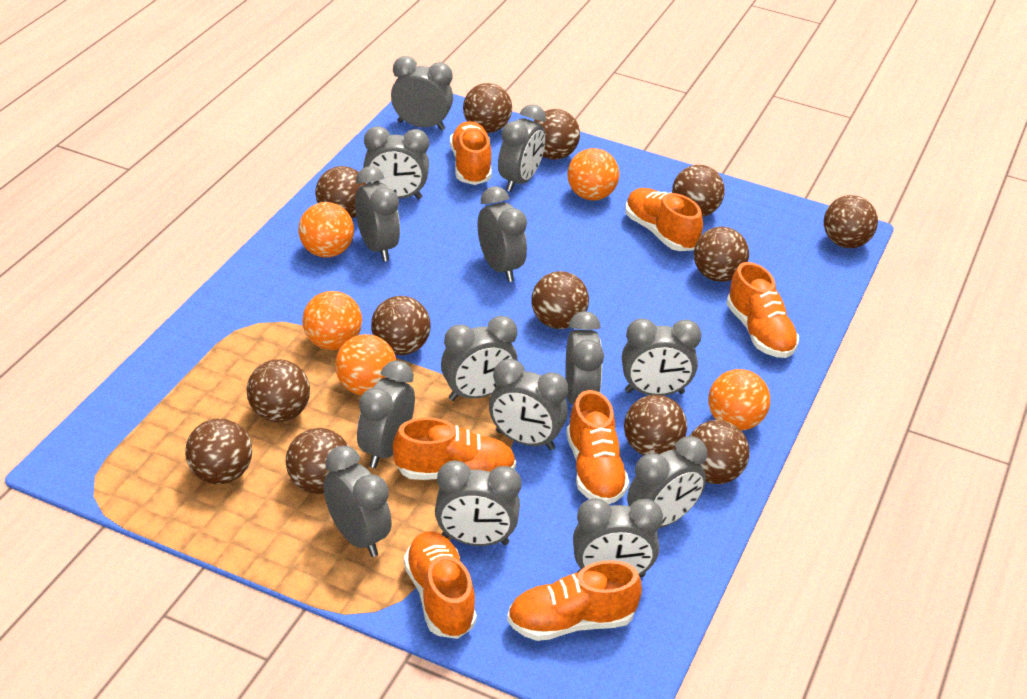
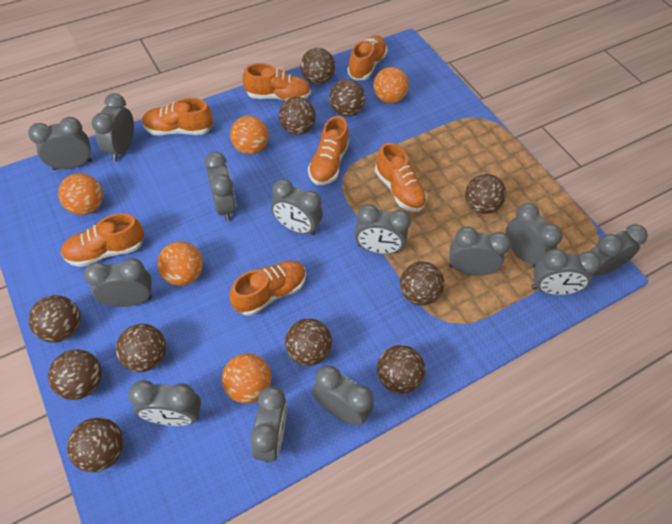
brown ball: [185,418,252,484] [247,359,310,422] [286,428,348,494] [315,166,367,218] [371,296,431,355] [463,83,512,133] [531,271,589,329] [534,109,580,160] [624,395,687,455] [672,165,725,217] [690,420,750,484] [694,227,749,282] [824,195,878,248] = 13 -> [29,295,81,343] [48,349,102,400] [67,418,124,472] [116,324,166,372] [279,97,316,135] [285,318,332,366] [300,48,335,84] [329,79,365,117] [377,345,425,394] [400,261,444,306] [465,174,506,214] = 11
grey clock: [323,446,392,557] [355,166,400,262] [357,360,415,468] [363,126,429,199] [391,56,453,131] [435,460,521,546] [441,316,518,401] [478,187,527,282] [489,359,568,450] [498,104,546,192] [565,311,604,405] [573,498,663,577] [622,318,701,396] [627,436,707,528] = 14 -> [28,117,92,170] [84,258,152,307] [92,93,134,161] [128,380,201,426] [205,152,236,221] [250,386,287,462] [271,179,323,235] [312,365,374,426] [354,204,411,254] [449,227,511,276] [506,203,562,268] [531,249,601,295] [590,224,648,276] = 13

